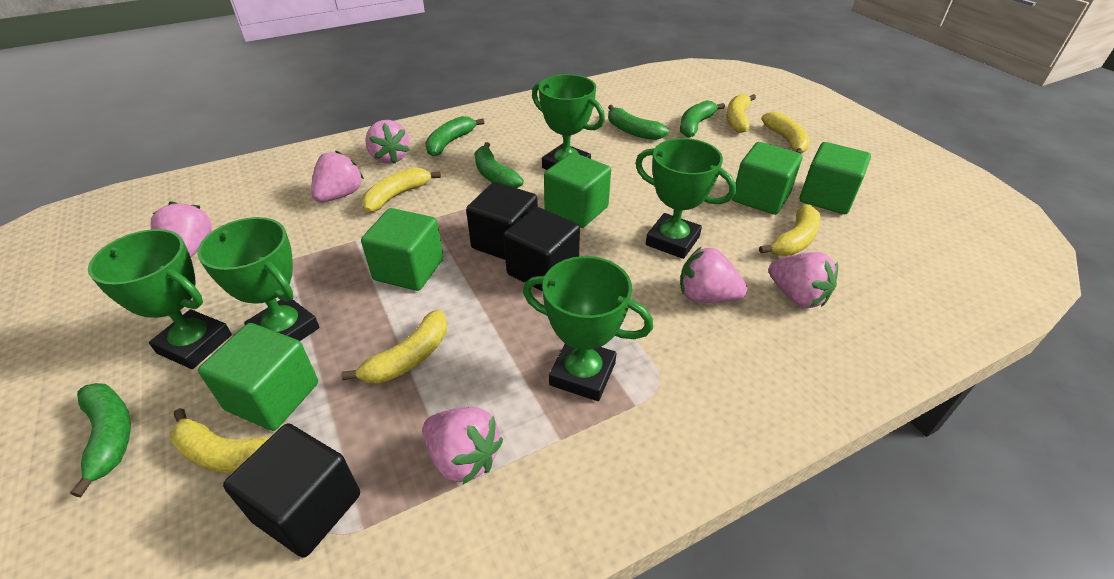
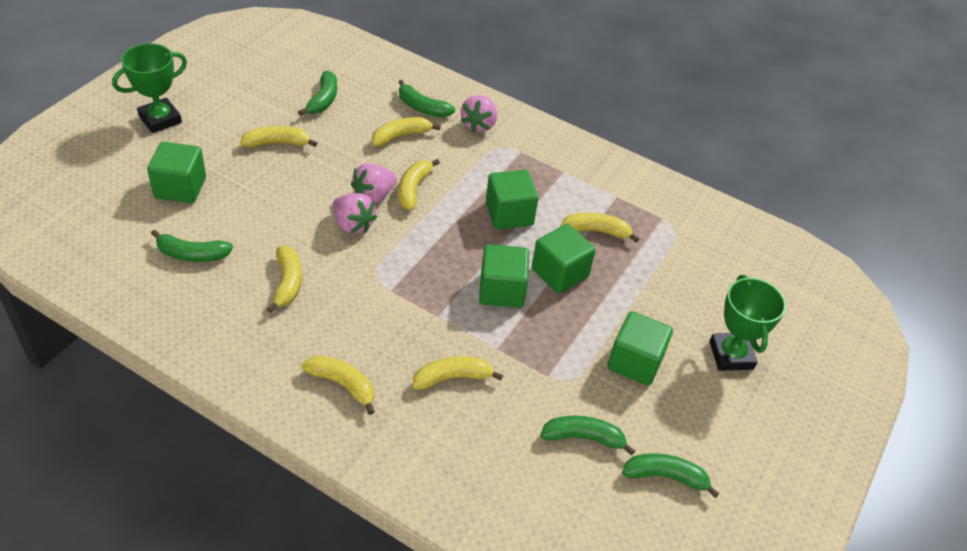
black cube: [223,423,360,558] [466,182,538,260] [504,207,580,292] = 3 -> none = 0
green trophy: [88,229,232,369] [197,217,319,341] [523,256,653,401] [532,74,605,170] [635,138,736,259] = 5 -> [112,43,187,133] [709,275,786,371] = 2
pink strawberry: [150,201,212,257] [311,150,364,202] [365,120,410,164] [423,407,503,485] [680,247,747,303] [768,252,838,308] = 6 -> [333,193,377,234] [351,163,397,203] [460,95,497,133] = 3
yellow banana: [171,408,270,473] [342,310,447,384] [362,167,441,212] [726,94,756,133] [759,204,820,256] [761,112,810,154] = 6 -> [240,126,317,148] [267,246,302,313] [301,356,375,415] [372,117,441,146] [398,159,440,211] [412,357,503,390] [560,213,639,243] = 7

